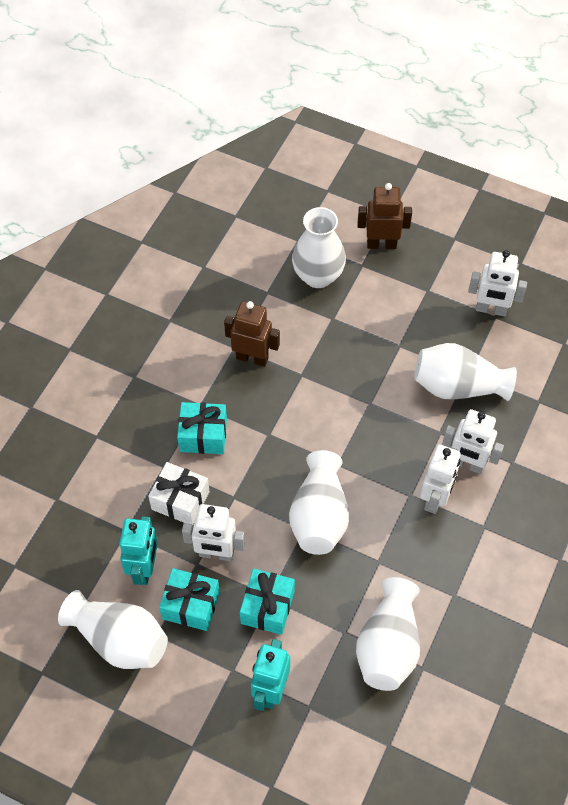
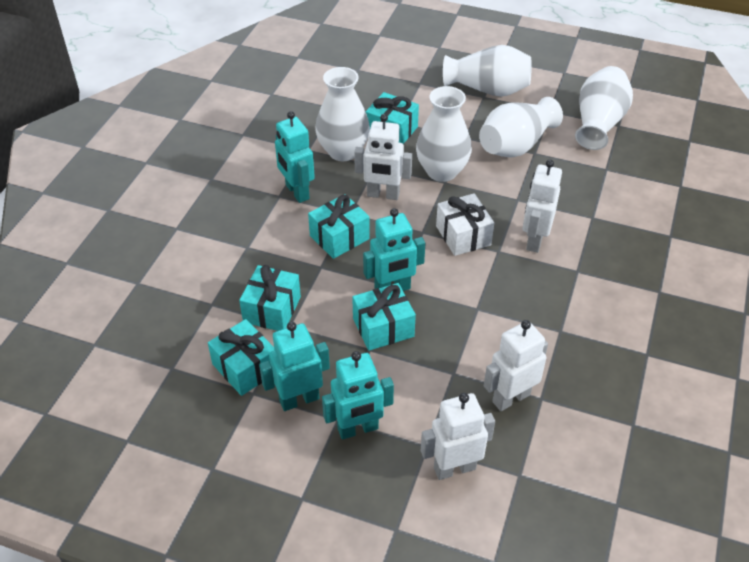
brown robot: [224,301,280,367] [358,183,412,249] = 2 -> none = 0
turquoise gift: [159,568,220,631] [177,402,227,454] [240,569,295,635] = 3 -> [208,319,274,396] [239,265,301,331] [308,194,370,259] [352,283,416,351] [366,92,419,144] = 5
turquoise robot: [120,516,158,585] [251,639,290,711] = 2 -> [259,322,330,411] [275,111,315,203] [322,351,394,440] [363,208,425,291] = 4

